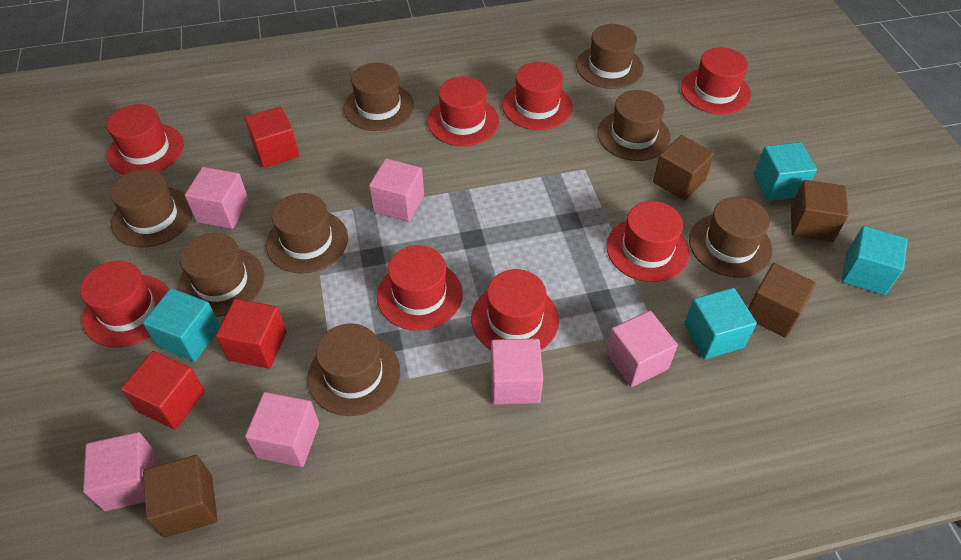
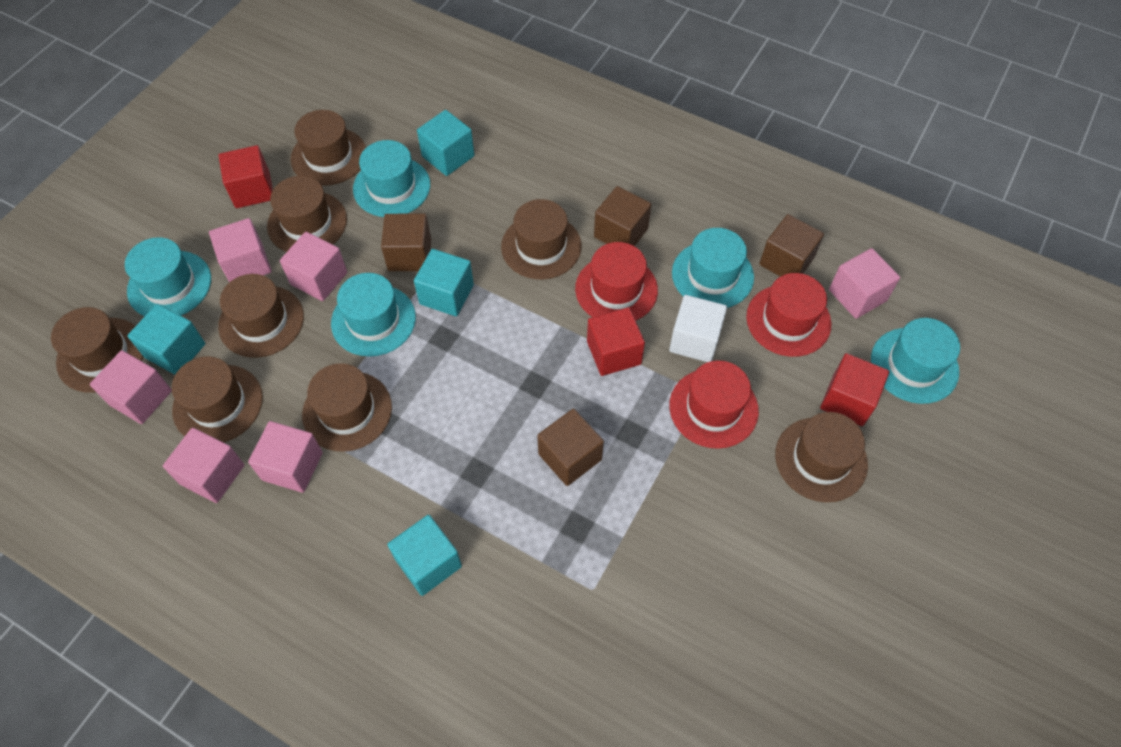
red hat: [80,261,169,347] [107,104,184,175] [377,245,463,331] [428,77,499,146] [471,269,559,350] [502,62,573,130] [606,201,689,282] [681,47,751,114] = 8 -> [575,242,658,320] [669,360,759,449] [746,273,831,357] = 3
turquoise hat: none = 0 -> [125,237,211,316] [331,273,416,357] [353,140,430,217] [672,228,754,308] [871,318,960,404] = 5
white cube: none = 0 -> [669,295,727,362] = 1

